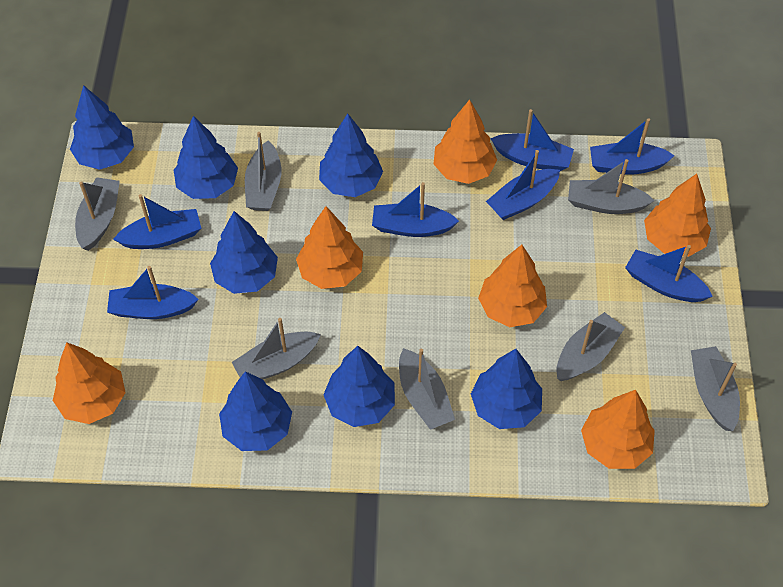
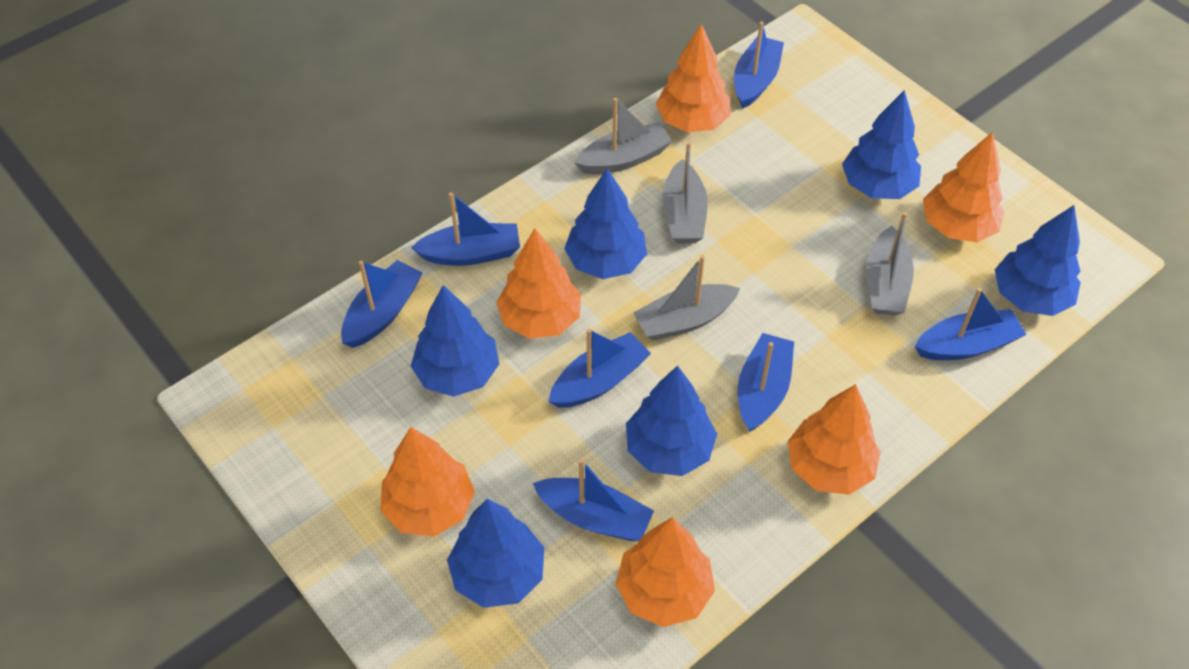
blue tree: [70,85,134,170] [174,116,238,199] [210,211,278,294] [219,371,292,451] [319,114,383,197] [323,346,395,427] [471,349,542,429] = 7 -> [411,285,499,397] [447,499,545,608] [564,169,647,279] [626,365,717,476] [842,90,921,199] [995,205,1081,316] = 6
grey boat: [75,177,120,251] [232,318,321,380] [245,132,281,211] [399,348,455,430] [557,312,625,381] [568,159,655,214] [691,346,740,431] = 7 -> [574,98,672,174] [633,255,740,341] [662,142,708,244] [866,212,914,316] = 4

